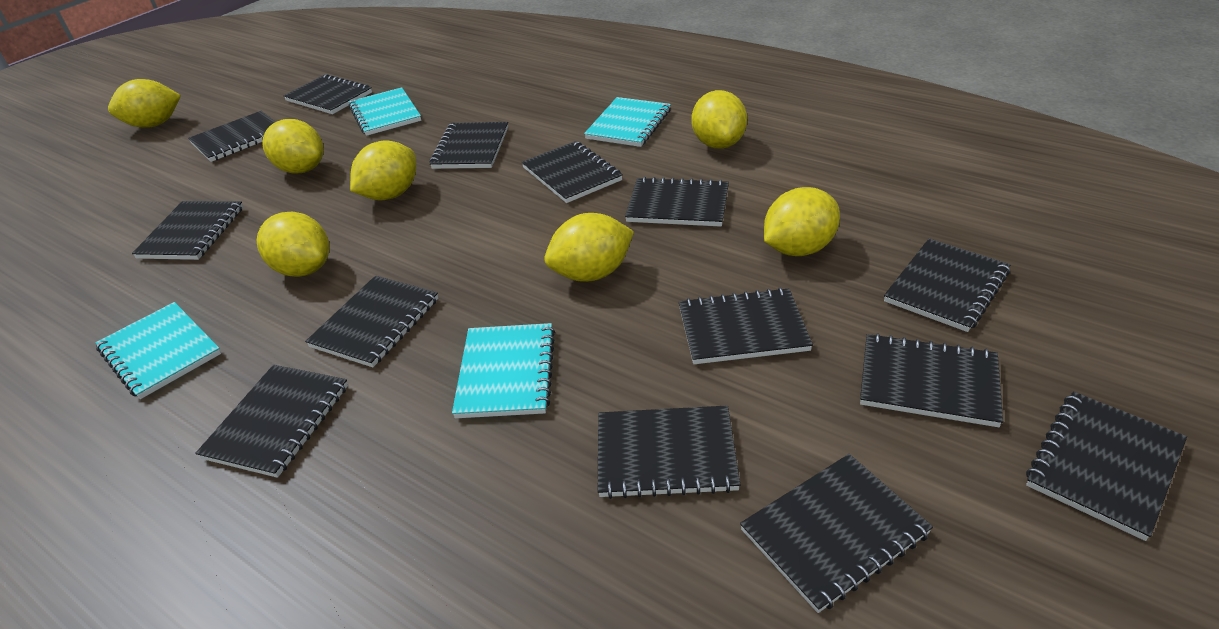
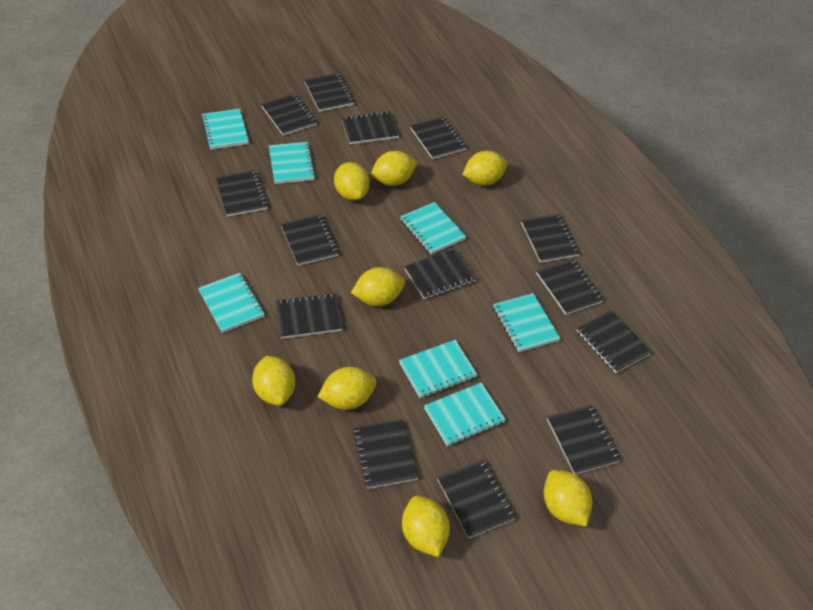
turquoise notebook: [96,302,221,399] [348,87,421,136] [452,323,555,418] [584,97,671,147] = 4 -> [198,273,265,333] [201,109,249,150] [269,142,316,184] [399,340,478,398] [400,202,466,254] [424,383,506,446] [493,293,561,352] = 7
yellow lemon: [108,79,181,128] [257,212,329,277] [262,119,324,174] [350,140,416,200] [545,213,634,282] [692,90,747,149] [764,187,840,256] = 7 -> [252,356,295,406] [318,367,376,410] [334,162,370,200] [351,267,405,306] [372,151,417,186] [402,496,450,557] [462,151,507,185] [544,470,592,526] = 8

